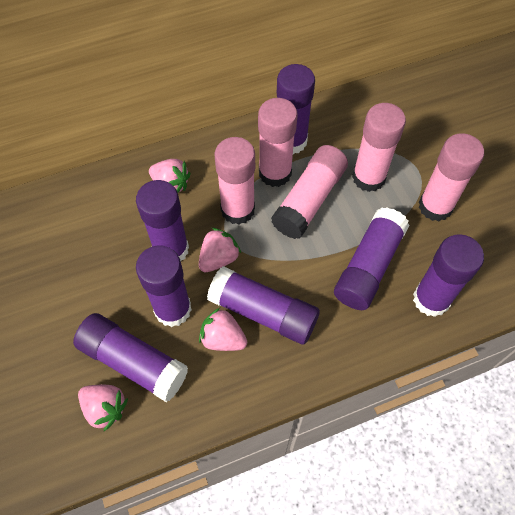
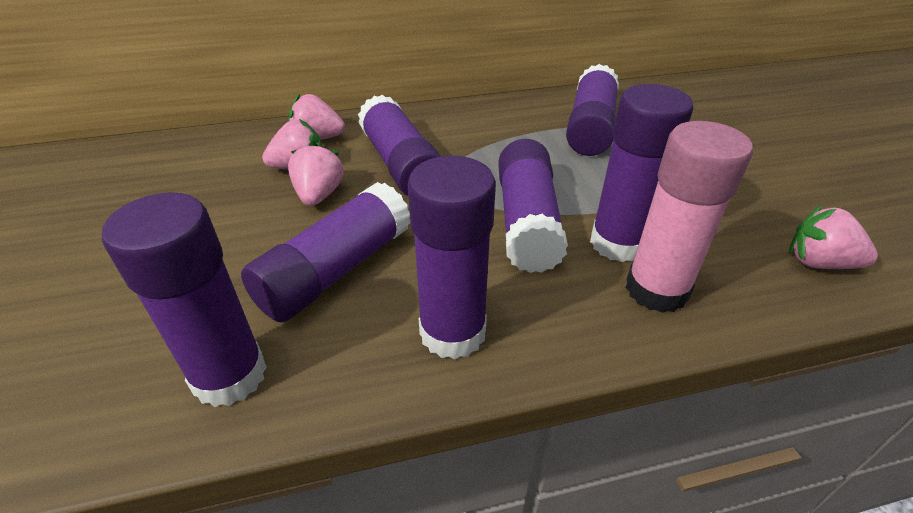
pink glue stick: [214,137,255,225] [258,98,298,187] [271,145,348,239] [352,103,406,192] [419,133,484,221] = 5 -> [626,121,753,313] = 1

